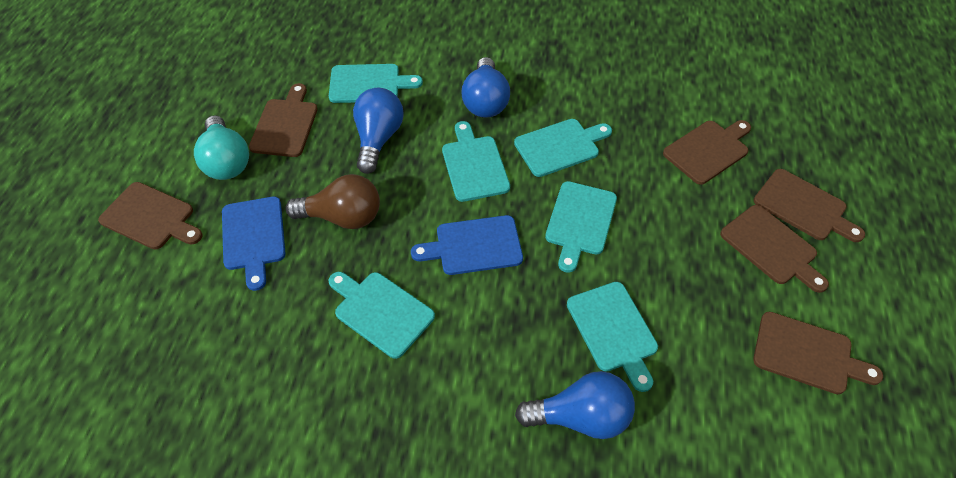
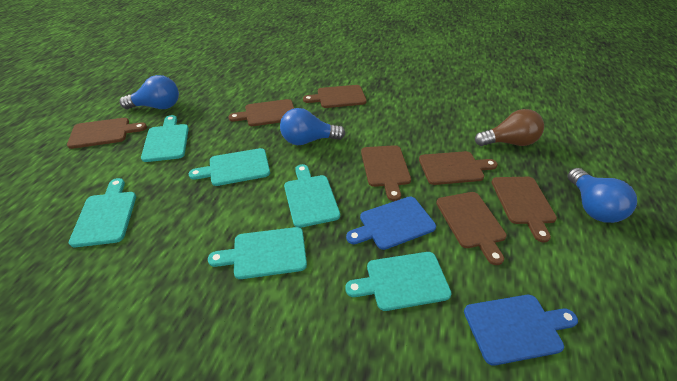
brown cutting board: [98,182,203,249] [249,83,318,157] [663,120,751,185] [720,205,829,293] [753,312,883,394] [754,169,865,242] = 6 -> [67,118,147,149] [228,99,294,126] [303,85,367,108] [361,145,411,201] [419,151,498,185] [436,192,507,265] [492,177,557,243] = 7
turquoise light bulb: [194,115,249,180] = 1 -> none = 0

